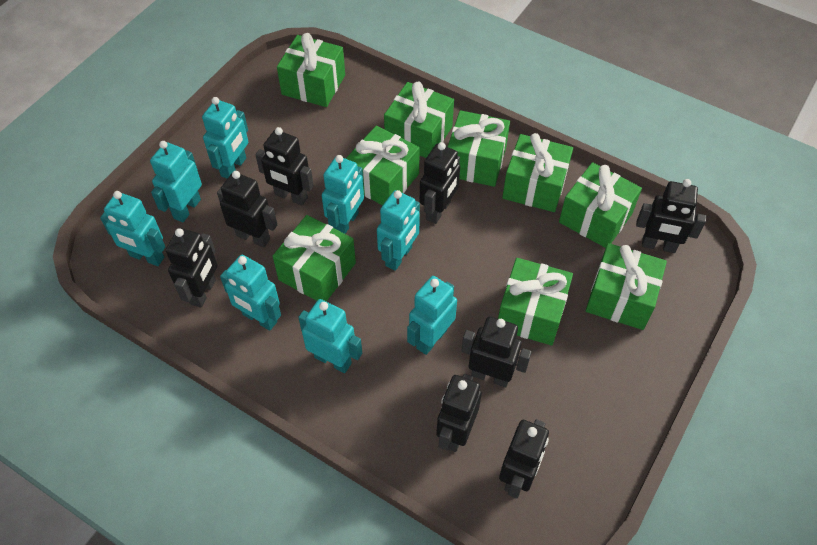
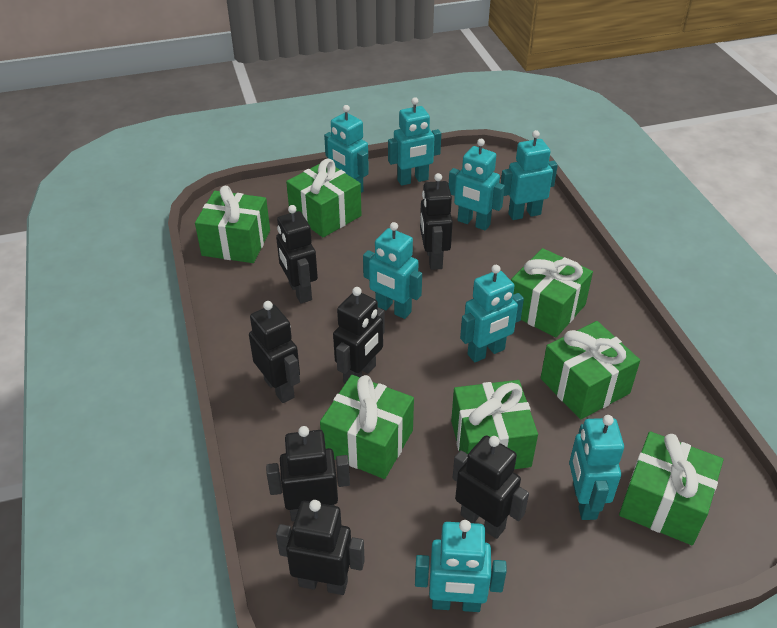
black robot: [166,228,218,308] [217,171,277,248] [255,127,314,206] [420,142,460,224] [436,374,482,452] [461,316,532,387] [499,419,549,499] [636,179,706,253] = 8 -> [249,301,300,403] [266,426,350,521] [276,205,318,304] [276,500,365,595] [333,287,385,384] [420,173,453,270] [453,435,529,539] = 7
green gift: [273,215,356,302] [277,33,345,107] [346,125,420,205] [384,81,454,158] [448,110,510,187] [498,258,573,345] [502,133,573,212] [559,162,642,248] [586,243,667,330] = 9 -> [195,186,270,263] [286,159,361,237] [320,375,414,479] [451,380,538,469] [511,248,593,337] [541,321,640,419] [619,431,723,545] = 7

